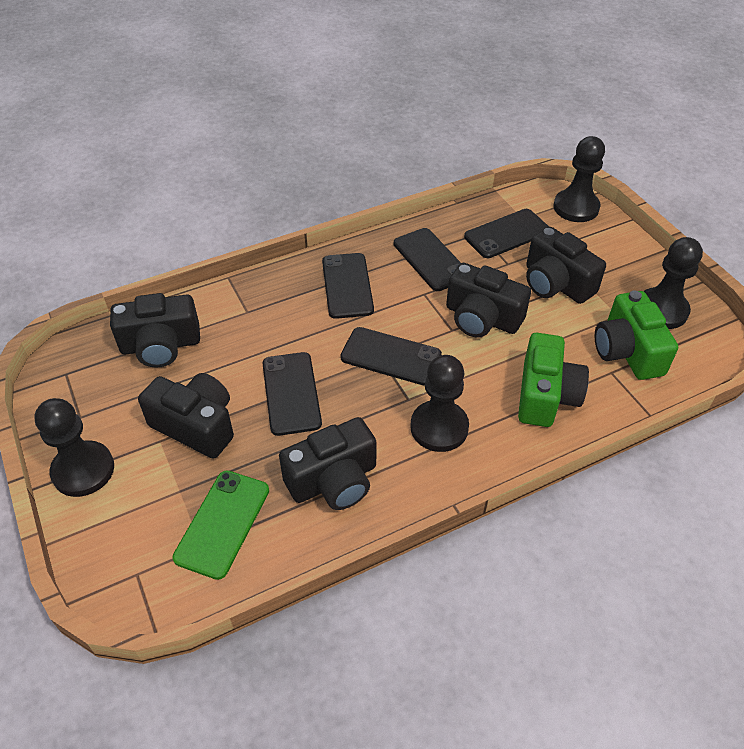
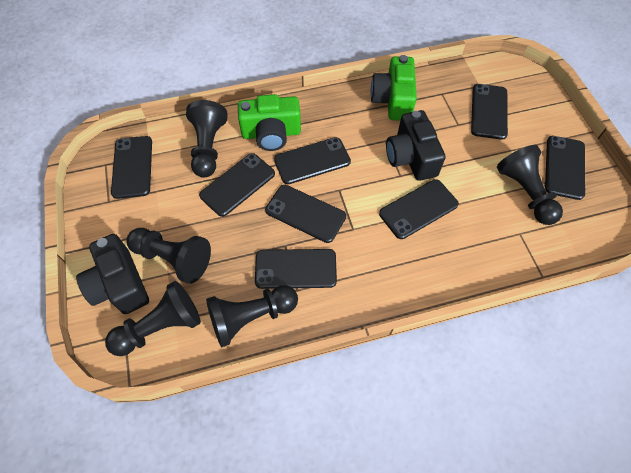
black camera: [110,293,200,368] [138,373,234,459] [279,417,377,510] [446,263,531,338] [526,227,606,304] = 5 -> [76,234,149,314] [386,110,446,181] = 2
black pawn: [34,398,114,497] [410,355,469,452] [554,136,605,222] [644,237,703,329] = 4 -> [105,281,201,356] [126,228,211,284] [186,100,228,178] [206,285,298,348] [497,145,563,225] = 5
black phone: [262,352,322,436] [322,253,374,319] [340,327,442,385] [394,228,461,291] [464,209,549,258] = 5 -> [111,136,152,199] [199,153,275,217] [255,249,337,289] [265,185,346,243] [274,137,351,184] [379,179,459,239] [471,84,508,140] [545,136,585,200] = 8
green phone: [172,470,269,580] = 1 -> none = 0

